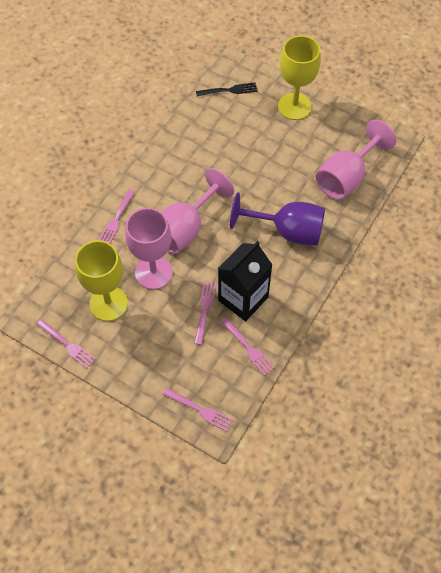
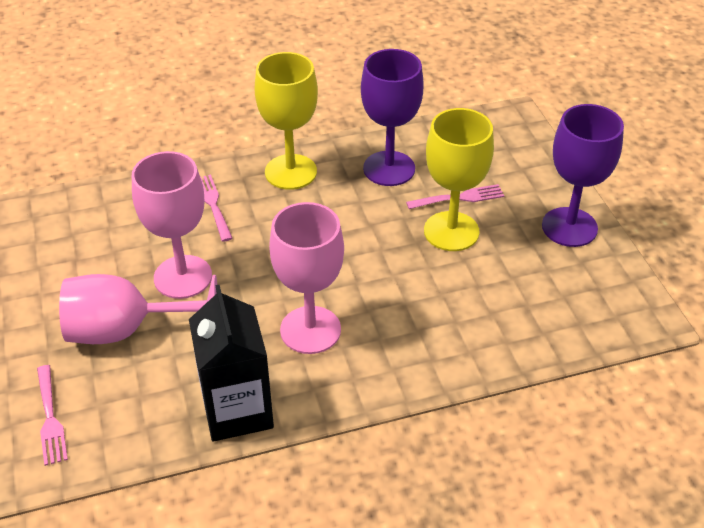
black fork: [196,83,257,96] = 1 -> none = 0
pink fork: [36,319,96,368] [99,190,135,243] [163,388,233,432] [194,281,217,345] [221,317,274,376] = 5 -> [37,365,68,466] [200,175,233,242] [406,184,504,209] = 3
purple goblet: [230,192,325,245] = 1 -> [361,49,424,186] [542,104,624,247] = 2

